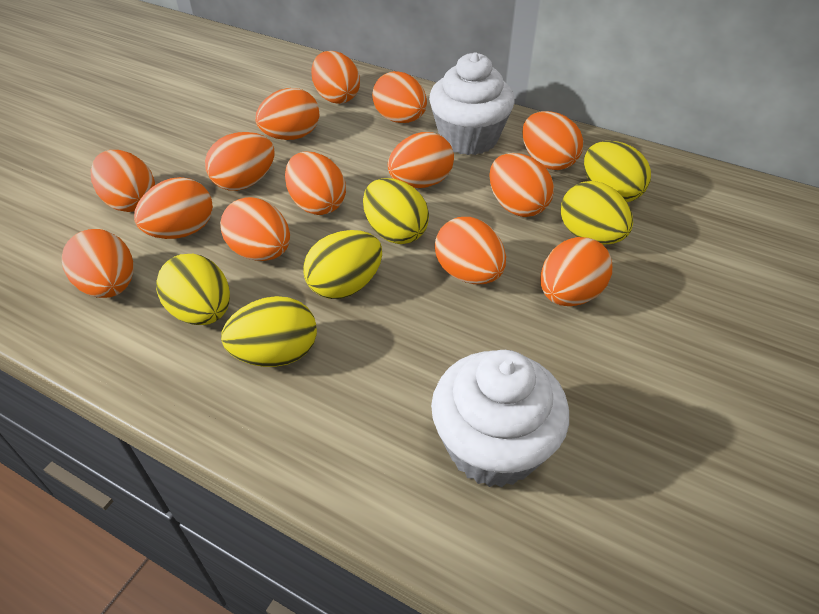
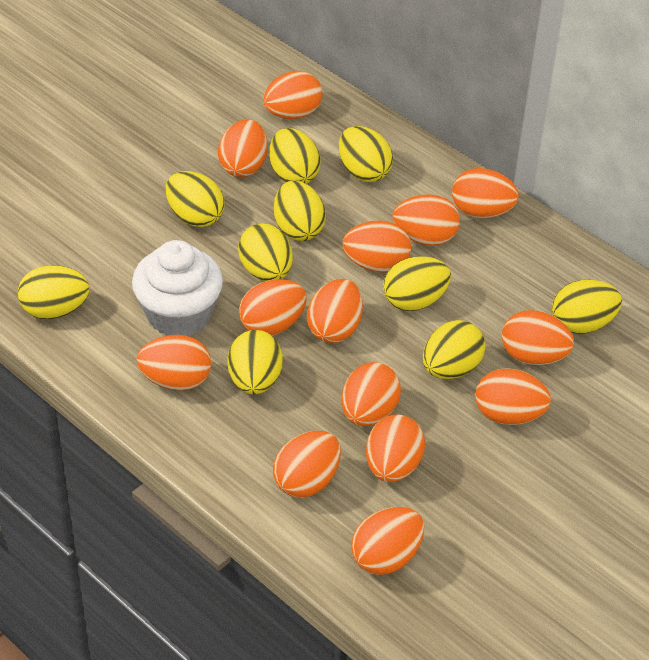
white cupcake: [429,52,515,155] [431,350,569,487] = 2 -> [132,240,223,336] = 1
yellow egg: [156,254,230,325] [221,296,317,367] [303,230,382,299] [363,178,429,244] [561,181,633,244] [584,141,651,202] = 6 -> [18,265,90,319] [166,171,225,227] [228,330,283,394] [238,223,293,281] [269,128,321,184] [274,181,326,241] [339,126,393,182] [383,256,451,311] [423,320,486,379] [552,280,622,334] = 10

